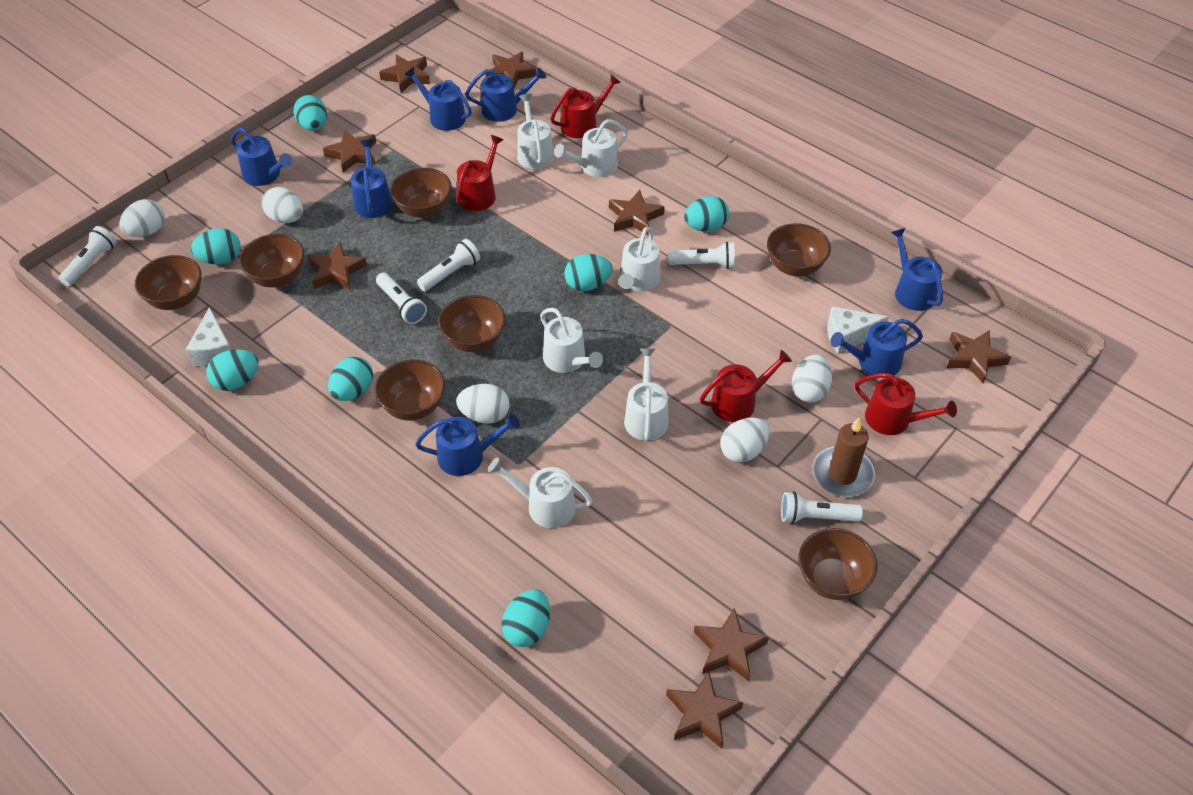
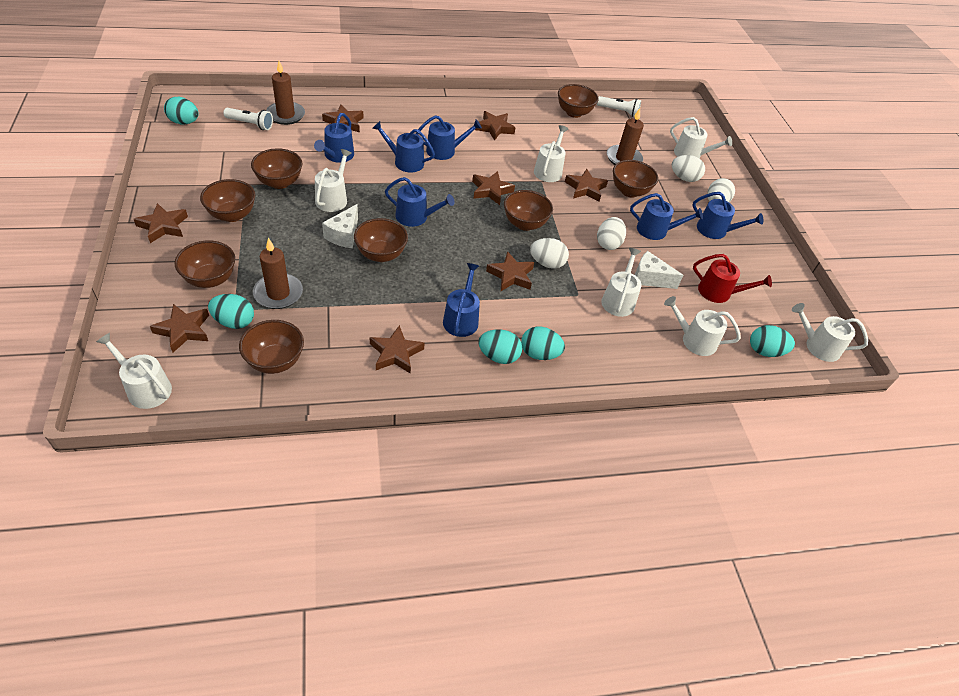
brown bowl: [135,255,201,310] [239,234,304,288] [375,359,445,421] [390,168,452,218] [438,295,506,352] [767,223,831,276] [798,528,877,600] = 7 -> [174,241,235,288] [200,179,255,222] [239,320,304,374] [251,148,302,189] [354,218,408,262] [504,190,553,231] [558,84,599,118] [613,160,659,197] = 8
brown candle: [812,418,875,497] = 1 -> [253,238,303,309] [266,61,305,125] [607,108,644,165] = 3
red watering can: [456,135,504,211] [550,74,621,138] [700,350,792,422] [855,373,957,435] = 4 -> [693,254,772,303] = 1
turquoise egg: [191,228,240,264] [206,349,259,391] [293,95,327,131] [328,357,373,401] [502,589,550,647] [564,254,613,291] [684,196,729,232] = 7 -> [164,97,199,124] [208,294,254,329] [478,329,522,364] [521,327,565,360] [750,325,795,357] = 5
white egg: [119,199,165,237] [262,187,303,223] [456,384,510,424] [720,417,770,463] [792,355,832,402] = 5 -> [530,238,569,269] [597,217,626,250] [672,155,705,182] [707,178,735,202] = 4
white flashlight: [58,226,117,286] [376,273,427,324] [417,239,480,291] [668,242,735,269] [781,492,863,524] = 5 -> [223,108,273,130] [597,96,641,117] = 2
white watering can: [488,457,593,528] [517,94,554,169] [540,308,603,373] [554,119,628,177] [619,227,660,291] [624,349,668,441] = 6 -> [96,333,172,409] [315,149,352,212] [534,125,568,182] [601,248,641,317] [664,296,741,356] [670,117,732,159] [792,303,868,362] = 7

